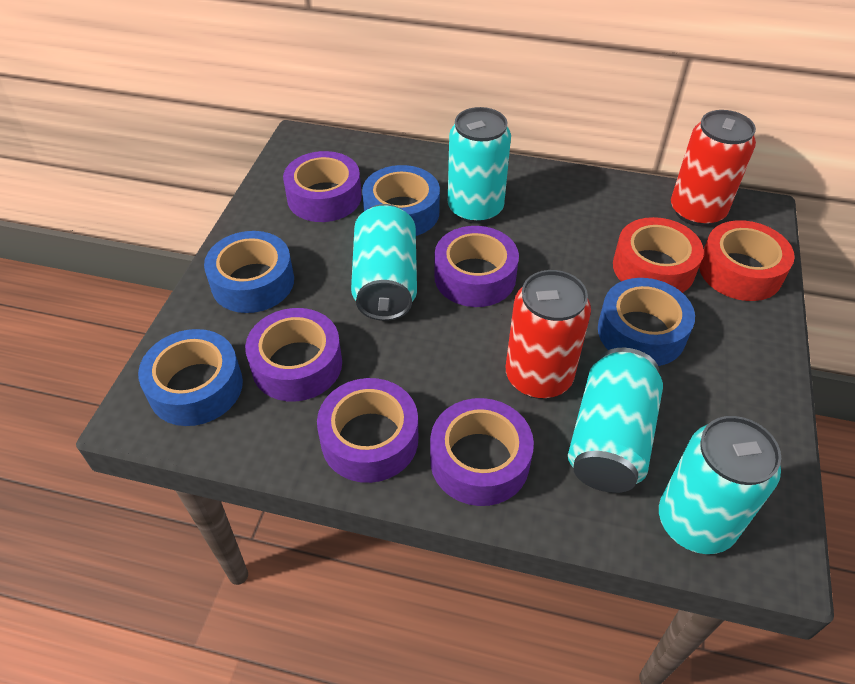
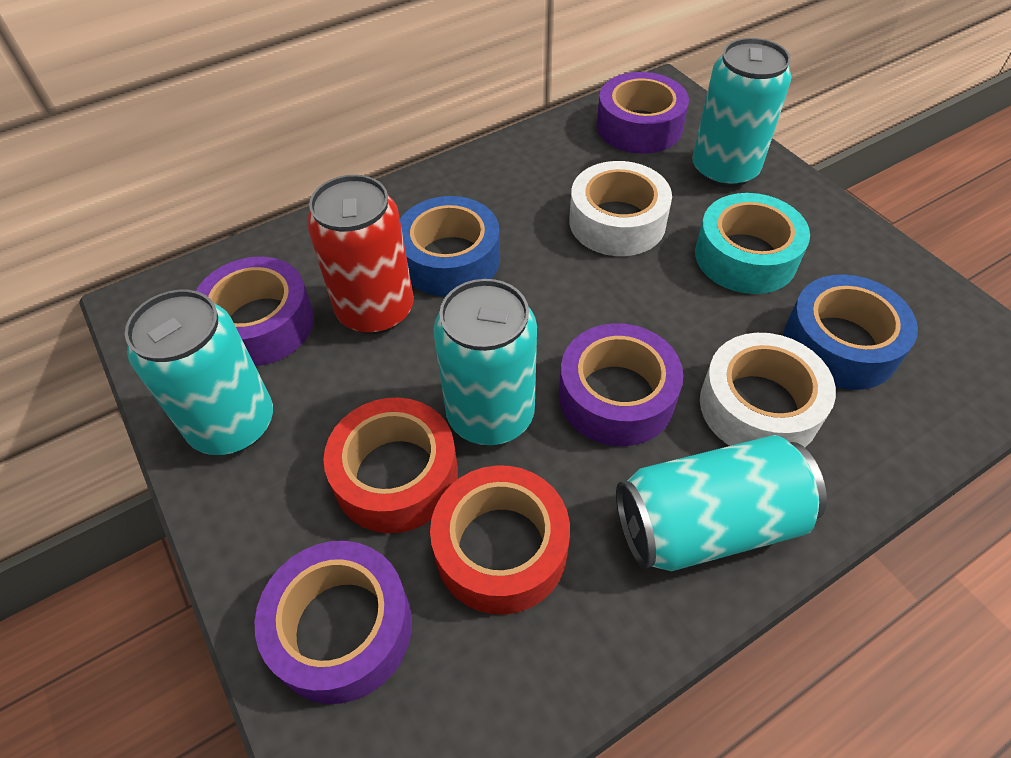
blue tape: [138,329,243,426] [204,231,294,313] [362,165,440,236] [598,278,695,366] = 4 -> [400,196,500,297] [784,274,918,390] = 2
purple tape: [245,308,342,401] [283,151,362,222] [317,378,418,483] [430,398,534,506] [434,226,519,307] = 5 -> [196,257,314,366] [255,541,412,704] [559,323,683,446] [597,72,689,154] = 4
red can: [506,270,591,399] [671,110,756,226] = 2 -> [307,175,414,334] = 1
turquoise tape: none = 0 -> [695,193,810,294] = 1
white tape: none = 0 -> [569,161,672,256] [700,333,836,447] = 2

